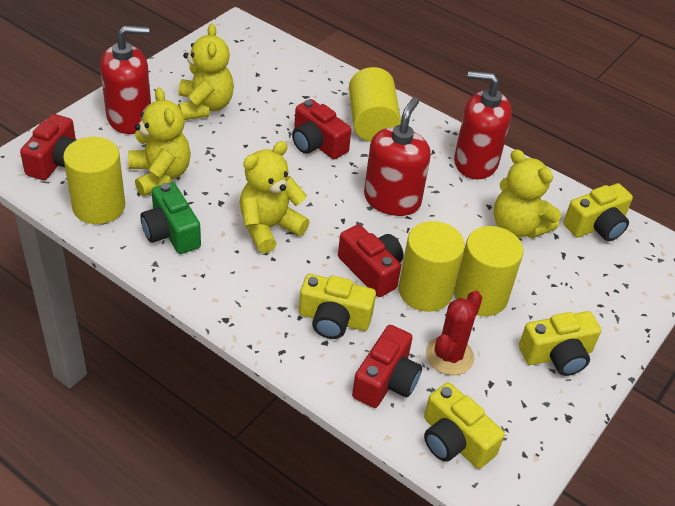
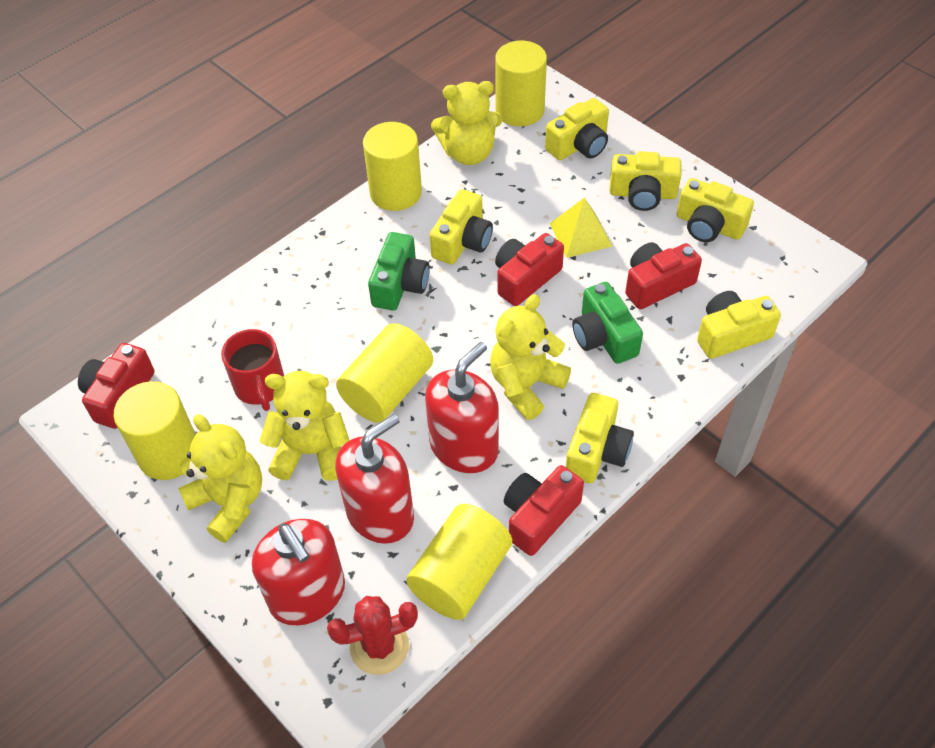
green camera: [140,182,201,254] = 1 -> [368,232,430,311] [573,282,643,364] = 2
red mug: none = 0 -> [221,329,284,411] = 1
yellow camera: [299,274,376,339] [424,383,505,469] [519,311,601,376] [563,183,633,241] = 4 -> [430,189,493,264] [545,98,609,160] [566,393,634,483] [609,151,681,211] [677,178,754,242] [697,291,781,359] = 6
yellow cylinder: [63,137,125,224] [349,67,401,142] [399,221,465,312] [454,226,523,316] = 4 -> [114,381,196,480] [336,323,433,423] [363,122,422,211] [406,504,512,620] [495,41,547,126] = 5
yellow pyramid: none = 0 -> [550,198,612,258] = 1

